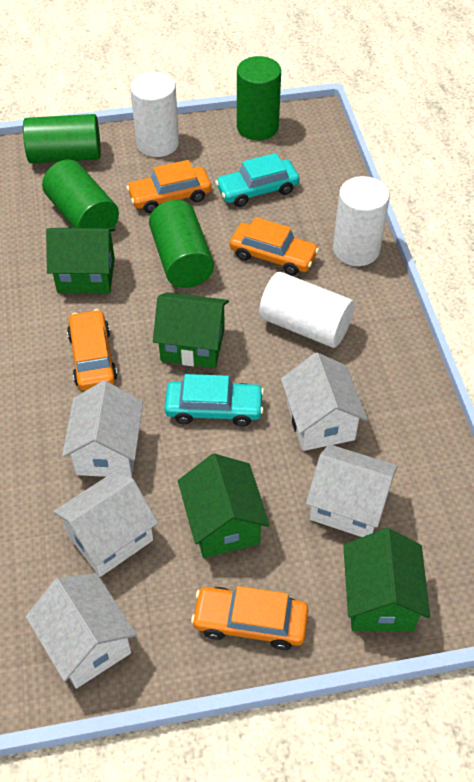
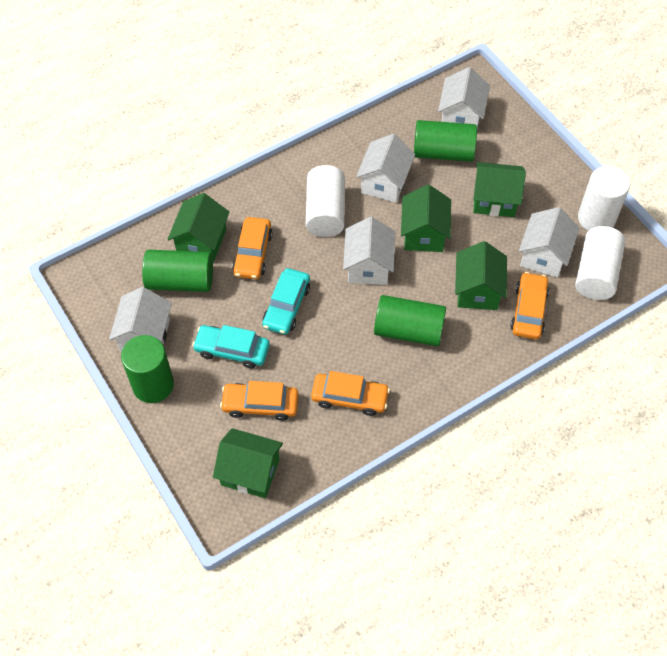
green house: [46,228,115,294] [153,292,229,368] [178,454,270,558] [343,528,430,631] = 4 -> [168,193,230,263] [213,428,283,498] [401,185,451,252] [455,241,507,310] [473,162,526,217] = 5

